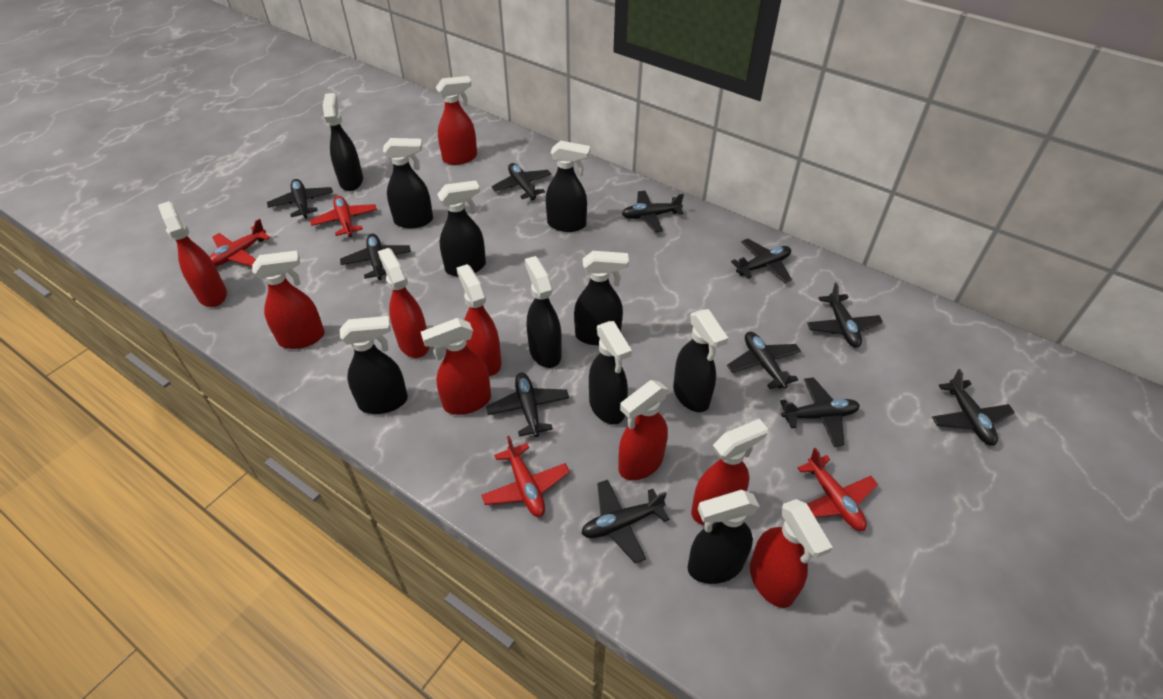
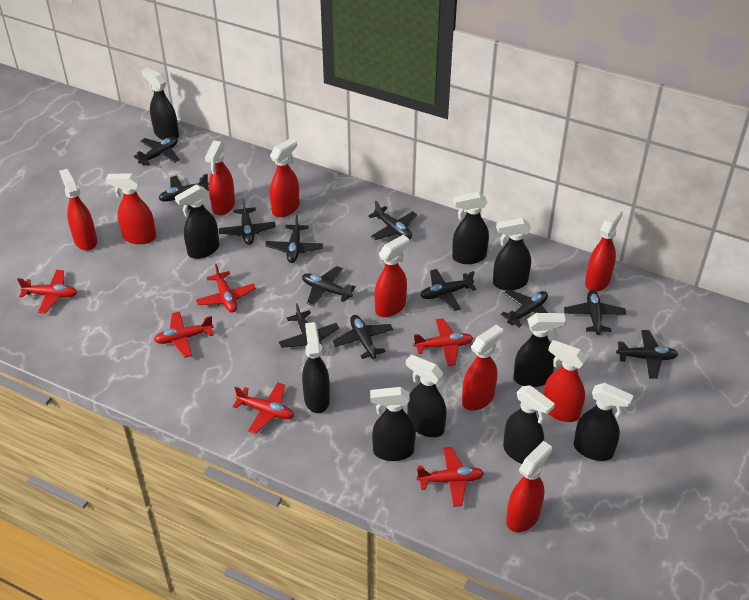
black plane: [267,179,333,219] [340,233,411,280] [486,373,569,437] [491,163,552,200] [581,480,669,563] [622,191,684,232] [727,332,801,389] [731,239,792,283] [780,377,860,447] [807,282,883,348] [932,369,1015,446] = 11 -> [133,137,180,166] [159,174,209,210] [219,198,276,245] [265,215,323,263] [279,303,339,348] [302,266,356,306] [332,315,393,359] [368,201,417,240] [420,269,476,311] [501,289,548,327] [564,290,626,335] [616,330,678,379] = 12
red plane: [209,219,271,267] [310,196,377,237] [481,436,570,517] [797,448,878,531] = 4 -> [17,270,77,314] [154,311,214,358] [196,264,256,313] [232,383,294,434] [413,319,473,366] [416,447,484,507] = 6

